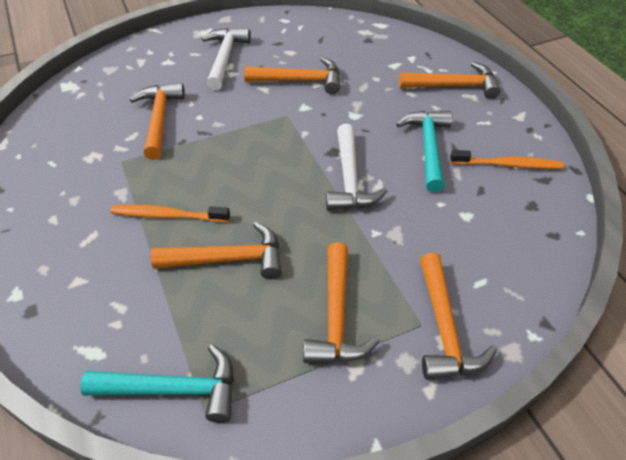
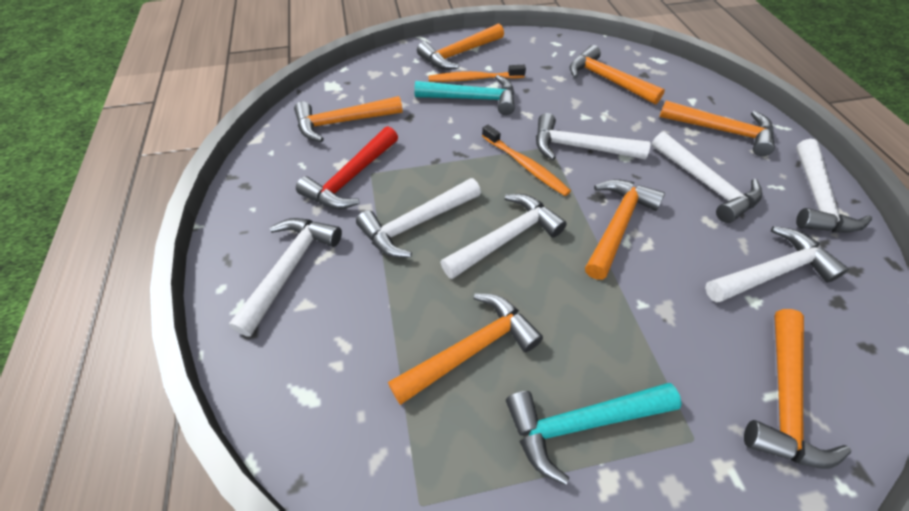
orange hammer: [130,83,185,160] [151,222,282,279] [244,57,340,94] [303,242,380,363] [399,62,501,99] [420,253,497,380] = 6 -> [294,96,403,142] [388,293,543,405] [417,23,504,70] [570,45,665,105] [585,179,665,280] [659,101,775,156] [744,309,851,469] = 7
red hammer: none = 0 -> [296,126,398,209] = 1
white hammer: [202,28,251,90] [326,124,387,211] = 2 -> [229,218,342,337] [356,178,481,258] [440,194,567,279] [536,113,650,161] [651,131,762,223] [705,226,849,303] [796,139,872,232] = 7

